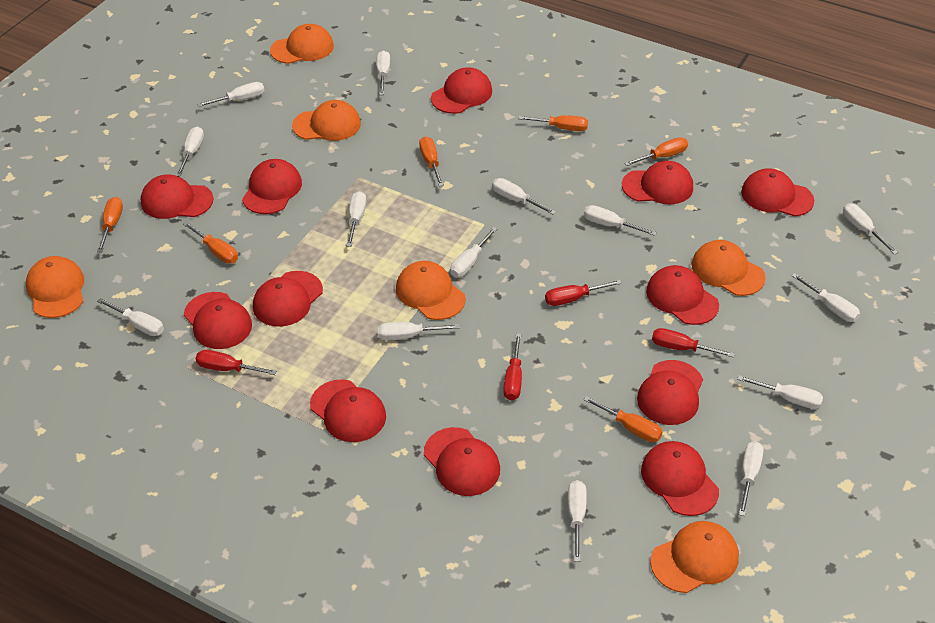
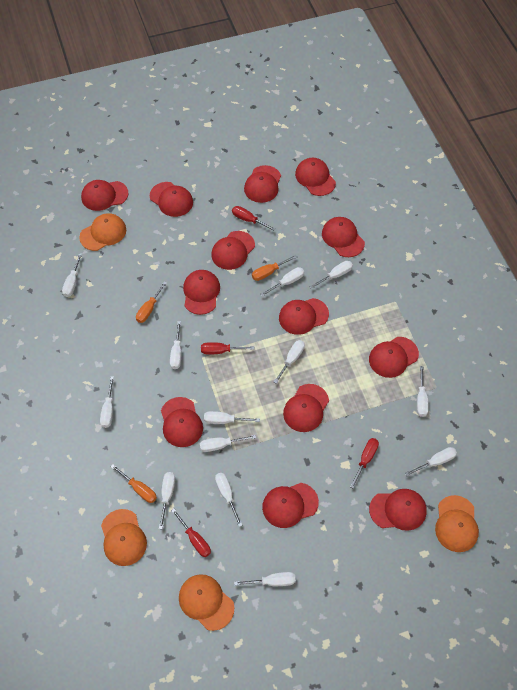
orange cap: [26,256,84,318] [270,24,334,64] [292,100,361,141] [396,261,466,320] [650,521,739,593] [691,240,766,296] = 6 -> [79,213,126,251] [101,509,147,566] [179,574,234,631] [435,495,479,552] = 4
orange screwdriver: [97,197,123,253] [183,222,238,264] [419,137,444,187] [518,115,588,131] [583,396,663,442] [624,137,688,166] = 6 -> [111,464,157,503] [136,281,167,323] [252,255,297,281] = 3
red cap: [141,174,214,219] [184,292,252,349] [242,159,302,214] [253,271,323,327] [310,379,386,442] [424,427,500,496] [431,67,492,114] [622,161,693,204] [637,360,703,425] [641,441,719,516] [646,265,719,325] [741,168,814,216] = 12 -> [81,180,128,211] [150,182,193,217] [161,397,203,447] [183,270,220,315] [211,231,255,270] [244,165,281,203] [262,483,319,528] [279,298,329,335] [283,384,329,432] [295,158,336,196] [322,217,365,257] [369,337,419,378] [369,489,427,531] = 13
white screwdriver: [97,298,164,336] [176,127,204,177] [197,82,264,107] [347,191,366,247] [376,50,390,95] [378,322,460,340] [450,227,497,277] [492,178,556,215] [568,480,587,562] [584,205,657,236] [737,375,823,409] [739,441,764,516] [791,273,860,322] [843,203,898,254] = 14 -> [62,253,82,297] [100,376,114,428] [159,472,175,529] [170,321,181,369] [200,435,256,452] [204,411,260,424] [215,473,242,527] [234,572,296,586] [260,267,304,296] [274,340,305,384] [309,261,353,289] [405,447,457,476] [417,366,429,417] = 13

